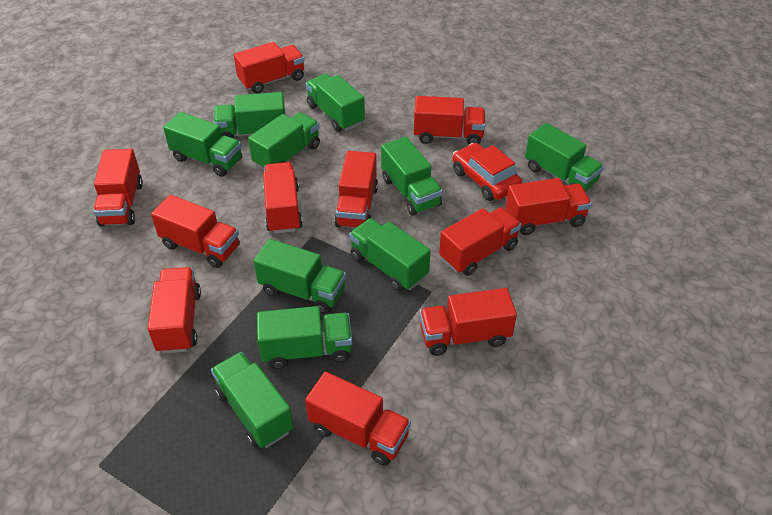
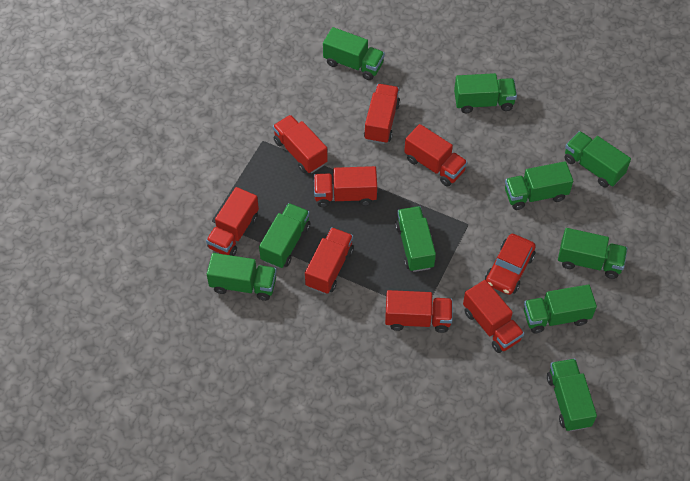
red truck: [93,149,143,227] [148,267,201,354] [151,195,240,268] [234,42,305,94] [263,162,303,234] [305,372,411,466] [334,151,378,228] [414,96,486,144] [419,288,517,356] [439,207,521,276] [505,178,592,235] = 11 -> [206,187,259,256] [273,115,328,173] [305,227,354,294] [314,166,377,207] [364,84,400,144] [385,290,453,333] [404,124,467,187] [463,280,524,353] = 8

